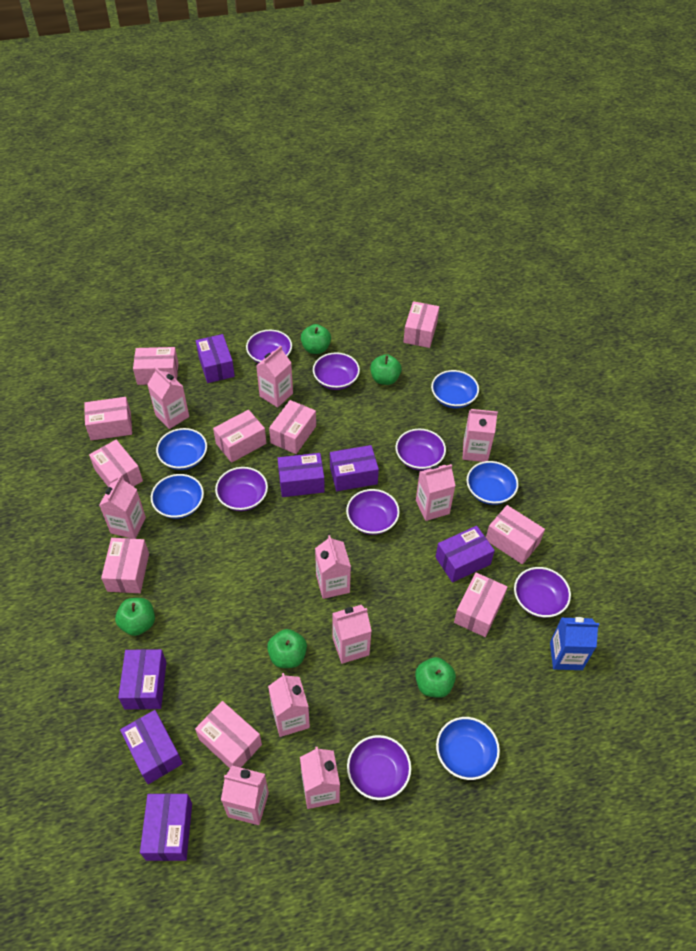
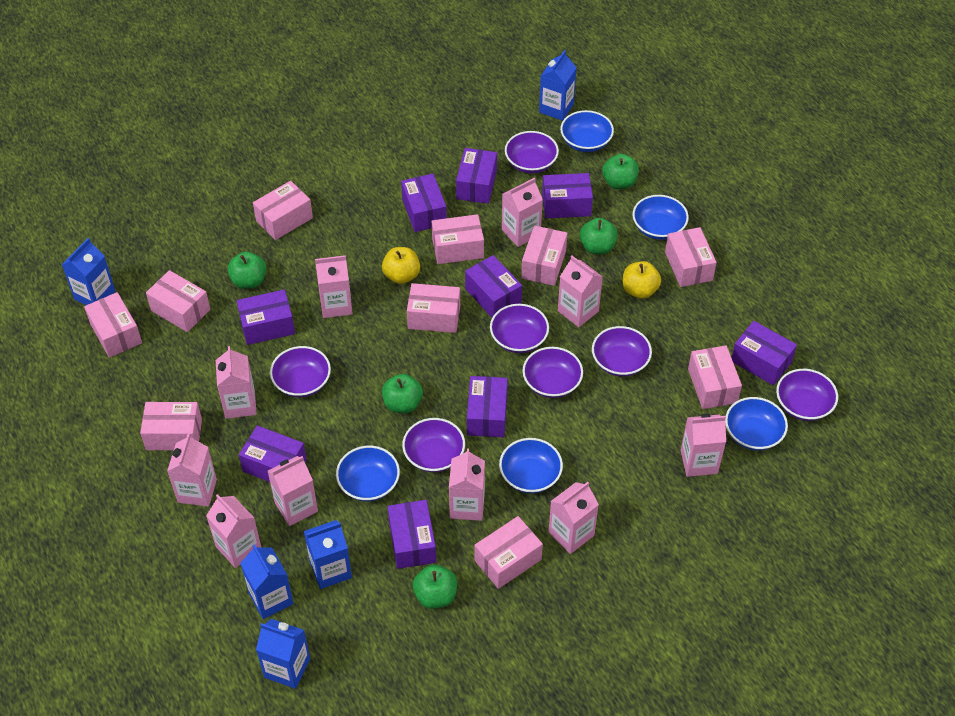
blue carton: [550,617,599,670] = 1 -> [62,238,115,305] [240,544,294,619] [256,619,310,689] [304,520,352,589] [539,50,577,121] = 5
purple box: [118,649,166,709] [120,710,183,784] [140,793,192,861] [196,334,235,383] [278,453,325,497] [330,445,379,491] [436,526,495,582] = 7 -> [237,290,295,345] [239,425,307,482] [388,500,436,569] [401,174,447,232] [456,148,497,204] [465,255,522,317] [467,376,508,437] [542,173,593,219] [732,321,797,385] = 9
yellow apple: none = 0 -> [382,247,420,284] [623,261,661,299] = 2

